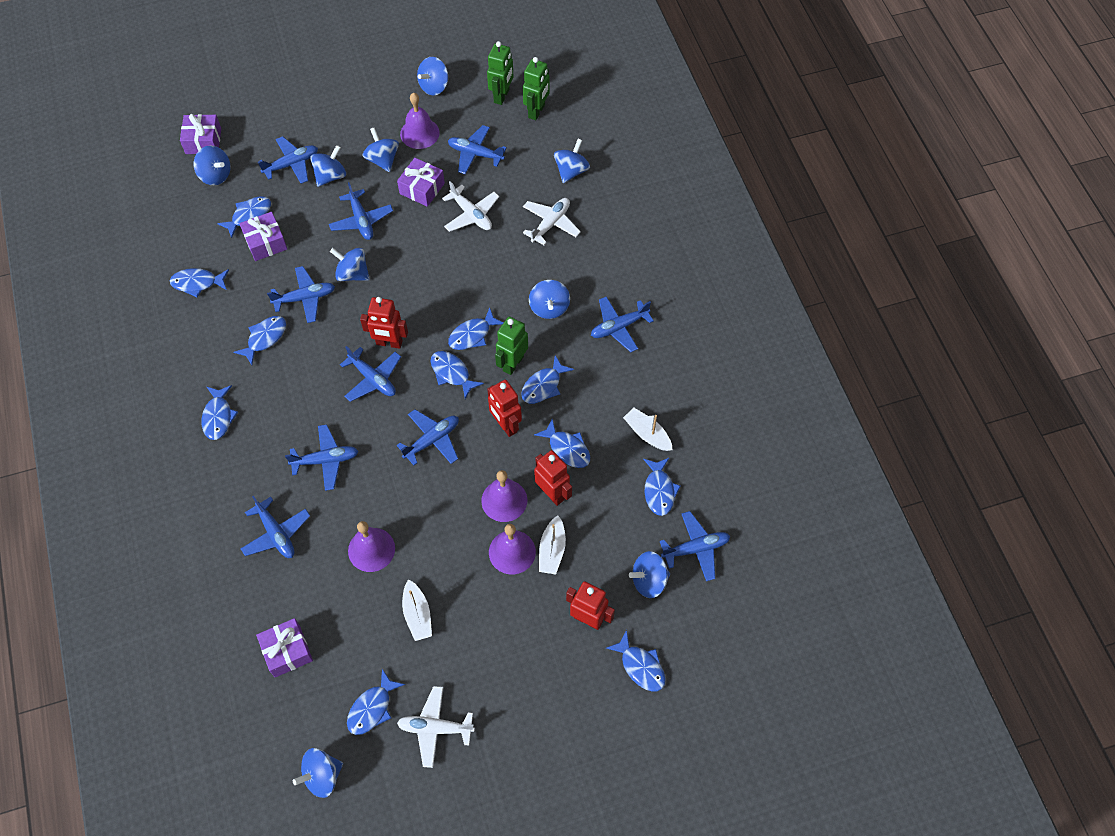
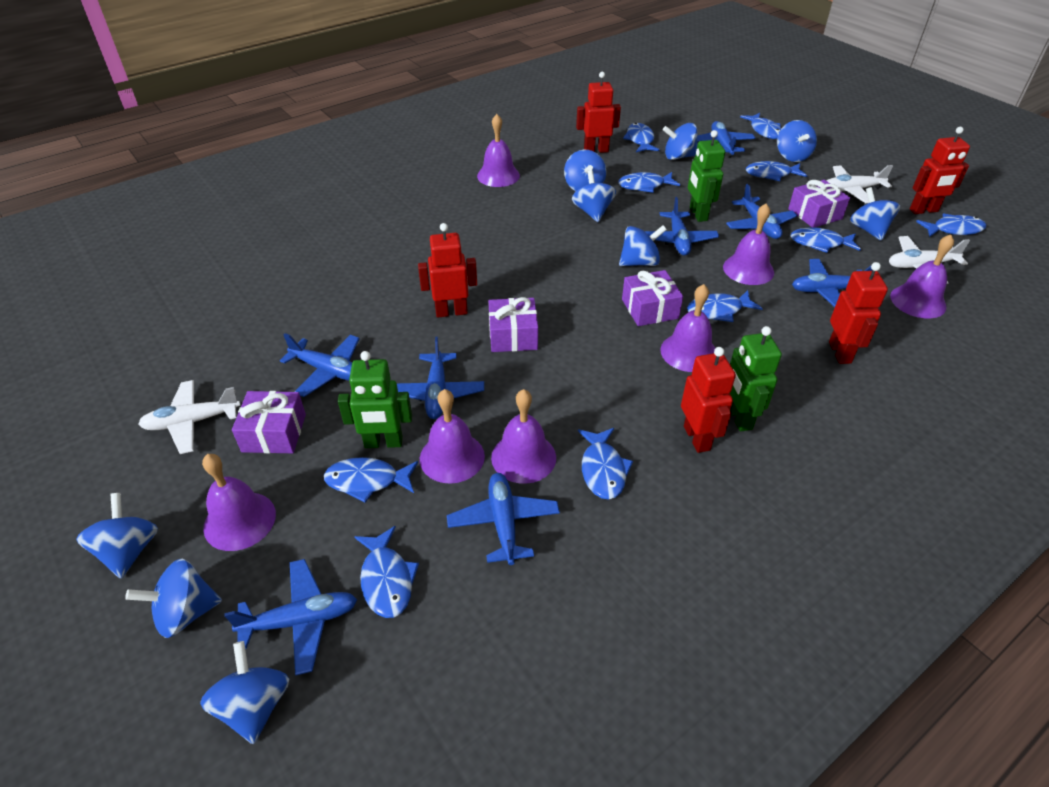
blue fish: [170,268,229,297] [201,385,238,440] [217,196,271,238] [234,316,286,365] [347,669,405,735] [431,351,484,399] [448,307,503,350] [521,355,574,404] [534,419,590,468] [606,630,666,691] [643,457,680,516] = 11 -> [324,457,418,503] [354,526,419,618] [578,428,633,500] [618,172,680,193] [623,123,659,152] [687,290,763,322] [740,113,781,139] [746,161,807,181] [790,227,861,253] [916,214,986,237] = 10
blue plane: [241,496,310,558] [258,136,318,184] [267,266,335,323] [285,424,358,491] [329,182,393,240] [340,346,401,402] [397,409,459,465] [448,125,507,175] [591,296,654,352] [660,511,730,581] = 10 -> [224,559,357,675] [280,333,360,397] [397,337,484,419] [447,473,560,565] [645,197,719,256] [697,121,755,158] [726,184,798,239] [792,259,873,307] = 8
purple bell: [348,521,395,572] [400,93,440,149] [481,470,527,522] [489,524,536,574] = 4 -> [202,454,276,551] [420,389,485,484] [477,114,520,187] [491,389,556,484] [660,284,715,372] [723,203,774,285] [890,234,954,319] = 7
red robot: [360,297,408,349] [487,380,522,437] [534,450,572,506] [566,581,615,630] = 4 -> [418,223,477,317] [576,72,621,153] [681,347,736,453] [829,262,888,364] [910,127,970,214] = 5
white boat: [402,579,432,641] [539,515,566,574] [623,408,673,451] = 3 -> none = 0

